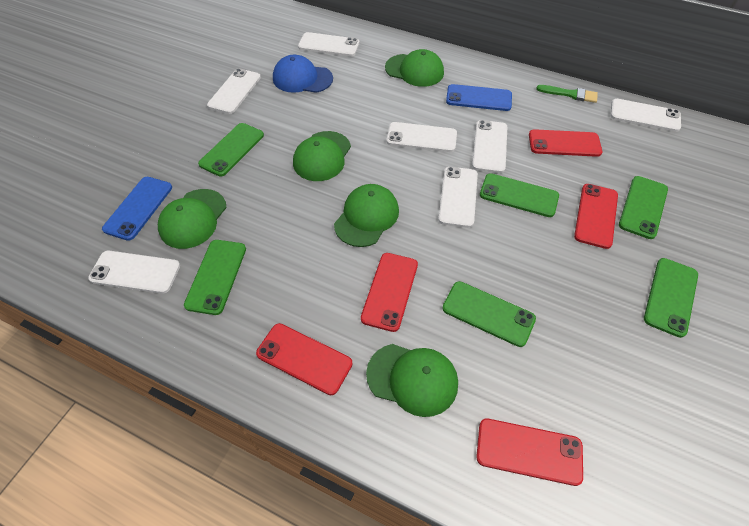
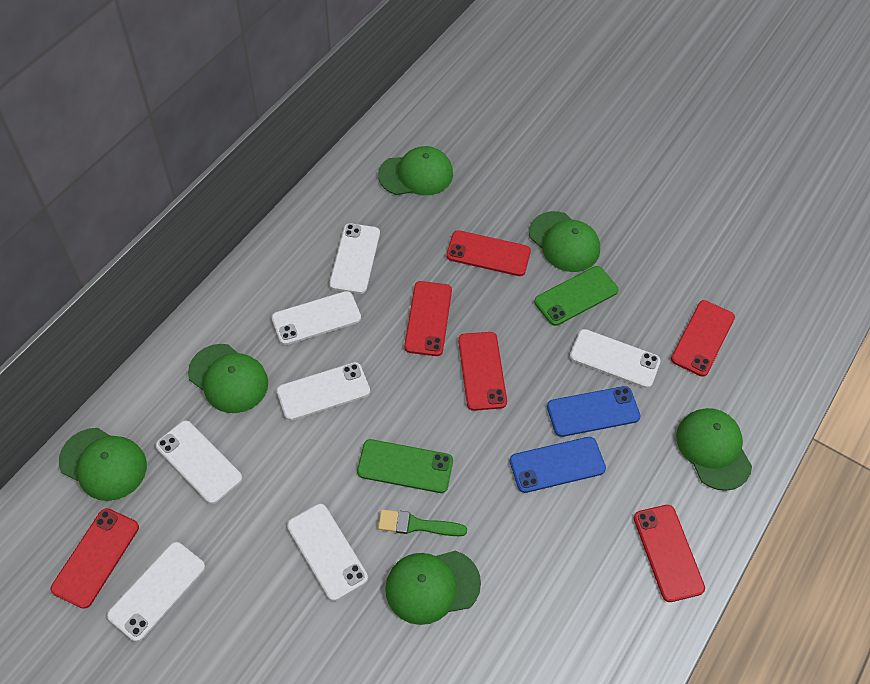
blue cap: [273,55,333,93] = 1 -> none = 0
green cap: [158,189,226,249] [293,131,351,181] [334,184,399,247] [366,344,458,417] [385,49,444,87] = 5 -> [59,428,147,501] [188,344,268,413] [378,146,453,195] [385,551,481,625] [529,211,600,272] [676,408,752,491] = 6
green phone: [184,240,246,315] [198,123,264,176] [442,281,536,347] [480,173,559,217] [619,176,668,239] [644,258,698,338] = 6 -> [357,439,453,493] [534,266,618,326] = 2
red phone: [256,323,353,395] [361,253,418,332] [476,419,583,486] [529,129,602,157] [574,184,618,249] = 5 -> [51,508,139,609] [404,281,452,356] [446,230,531,276] [458,332,507,411] [634,505,705,602] [671,300,735,377] = 6

